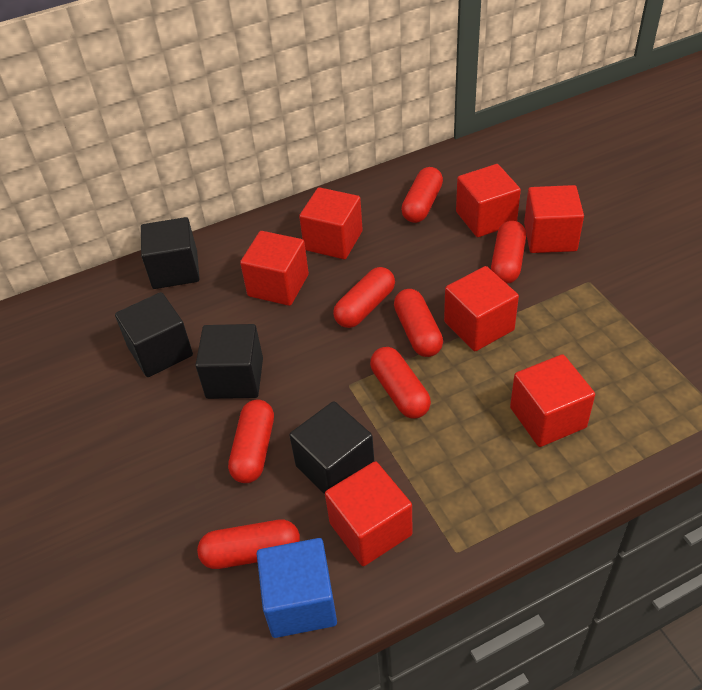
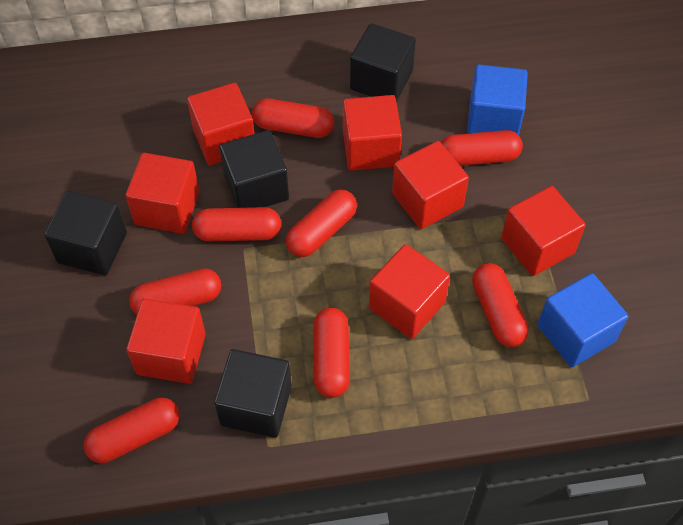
blue cube: [257,538,337,638] = 1 -> [467,65,528,135] [538,273,628,367] = 2
red capsule: [197,520,300,569] [228,400,274,483] [333,267,395,328] [370,347,431,418] [394,289,443,357] [401,167,443,223] [491,221,526,284] = 7 -> [83,398,180,463] [129,269,221,315] [192,207,281,241] [252,99,334,138] [286,189,357,257] [314,308,350,398] [441,130,523,166] [472,263,529,347] = 8

